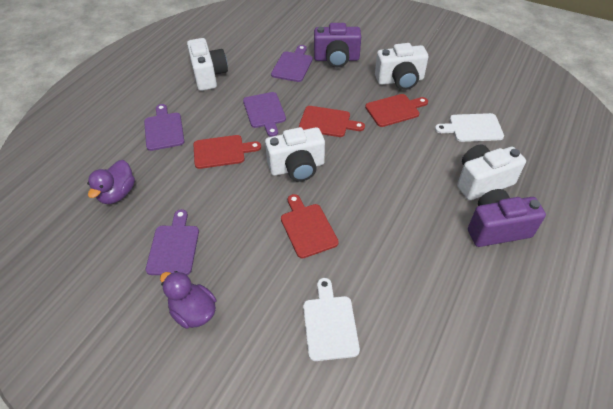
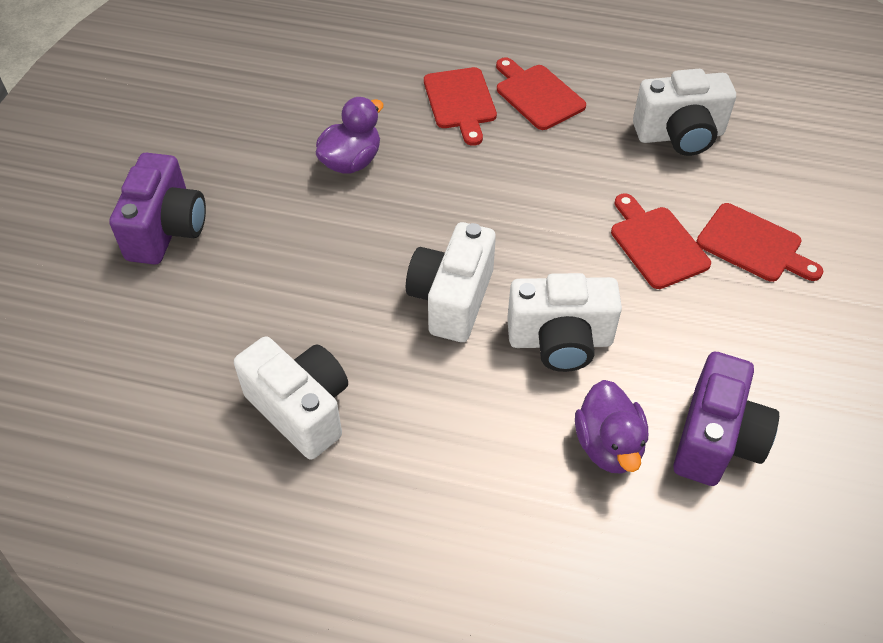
purple cutting board: [144,104,185,151] [146,209,199,275] [243,92,286,137] [271,45,313,82] = 4 -> none = 0
white cutting board: [303,278,360,361] [435,113,504,142] = 2 -> none = 0

